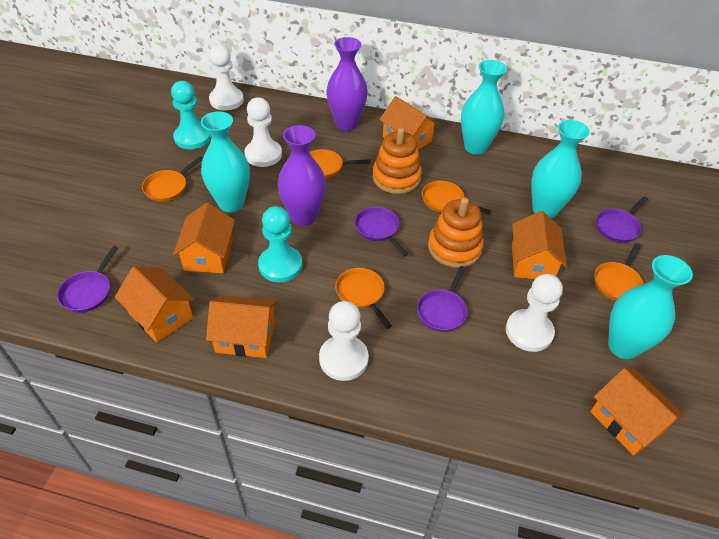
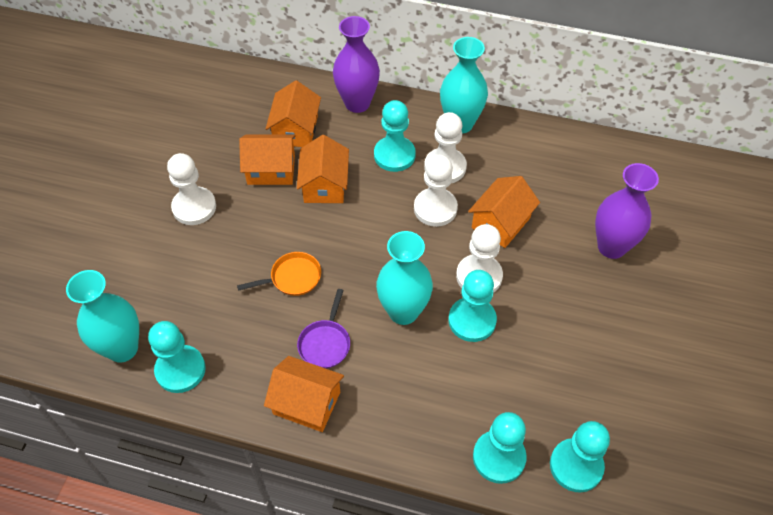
orange house: [115,266,195,343] [173,203,235,273] [206,295,277,358] [379,96,439,150] [512,211,567,279] [590,368,685,456] = 6 -> [239,135,296,185] [264,356,344,432] [266,80,321,147] [297,135,349,203] [468,176,540,248] = 5
orange pan: [142,156,203,202] [309,149,371,179] [335,268,392,329] [422,181,491,214] [594,243,644,300] = 5 -> [237,252,321,296] = 1
orange stacking toy: [372,127,422,194] [428,197,484,268] = 2 -> none = 0
purple pan: [57,246,118,313] [355,207,408,257] [417,266,468,332] [596,196,648,243] = 4 -> [297,289,350,369] = 1
turquoise pawn: [171,81,211,149] [258,206,302,282] = 2 -> [148,321,206,393] [374,100,416,172] [449,270,497,342] [473,412,527,484] [550,421,610,492] = 5
turquoise vase: [201,111,250,212] [461,60,507,155] [531,120,590,218] [608,255,693,359] = 4 -> [66,270,139,362] [376,231,433,325] [440,37,488,134] = 3

